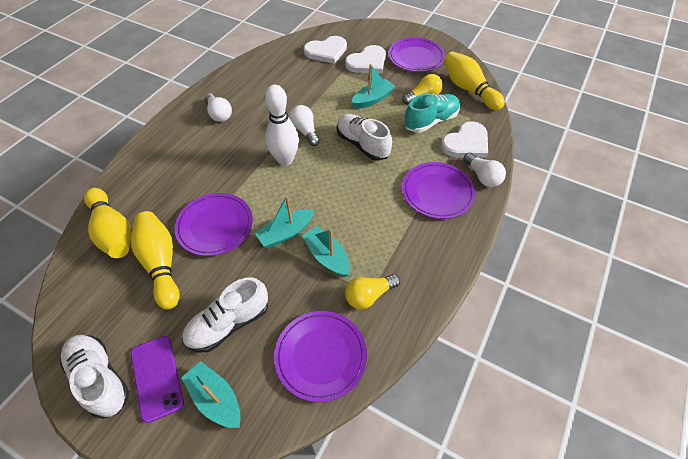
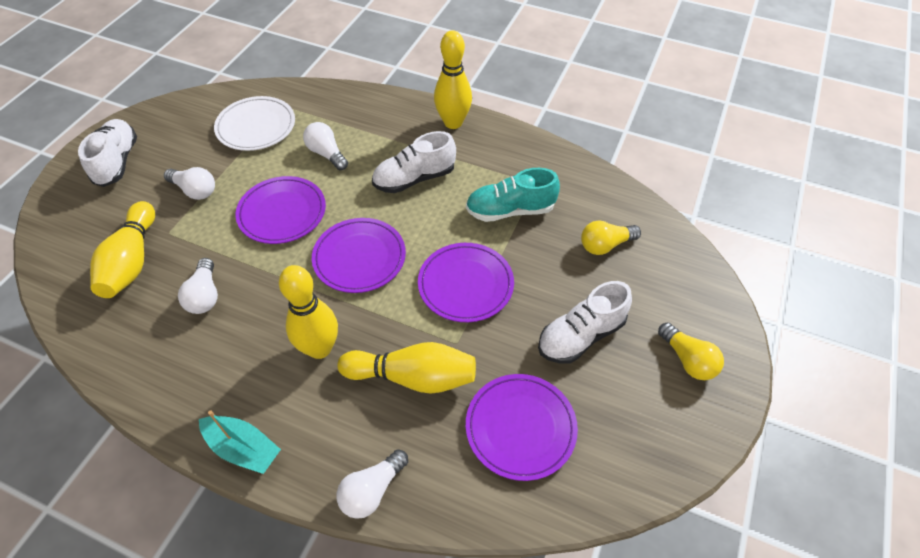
purple phone: [131,336,184,423] = 1 -> none = 0
turquoise boat: [181,361,241,428] [255,196,314,248] [302,226,350,277] [352,64,396,109] = 4 -> [199,410,281,474] = 1
white bowling pin: [265,85,299,166] = 1 -> none = 0
white heart: [304,36,347,64] [345,45,386,73] [441,121,488,158] = 3 -> none = 0
white light bulb: [205,93,232,122] [289,105,320,146] [463,152,506,187] = 3 -> [164,167,215,200] [178,258,218,314] [303,122,348,170] [336,449,408,519] = 4
white plate: none = 0 -> [214,96,295,151] = 1
yellow bowling pin: [84,188,131,258] [131,211,180,310] [444,51,505,110] = 3 -> [90,201,155,298] [279,265,338,359] [337,342,476,394] [434,30,472,129] = 4

